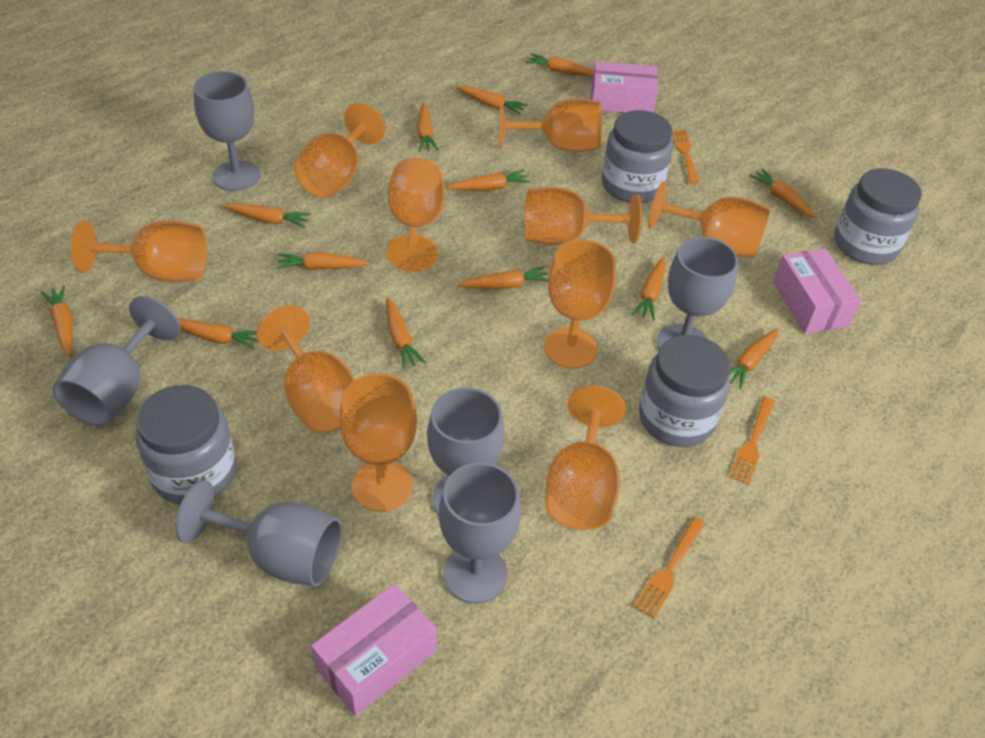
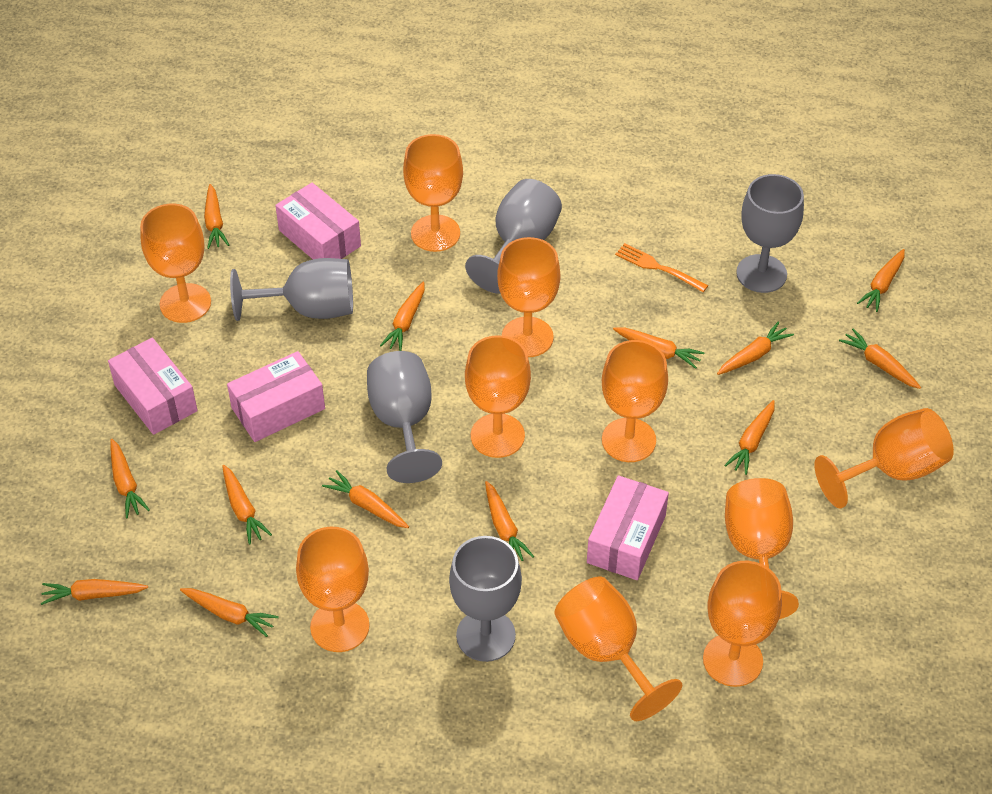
grey goblet: [53,296,180,426] [176,480,342,587] [193,71,260,191] [427,387,505,515] [439,462,521,604] [657,237,738,349] = 6 -> [230,258,353,321] [367,351,442,483] [449,536,522,662] [465,179,562,294] [736,174,804,293] = 5
grey jar: [136,385,236,505] [602,110,673,203] [639,335,730,447] [834,168,922,265] = 4 -> none = 0
orange fork: [633,517,706,619] [672,130,699,184] [729,397,775,485] = 3 -> [615,243,708,292] = 1
pink box: [311,583,437,716] [591,61,658,113] [773,249,861,334] = 3 -> [108,338,198,435] [227,351,325,442] [275,183,361,259] [587,475,669,580] = 4

